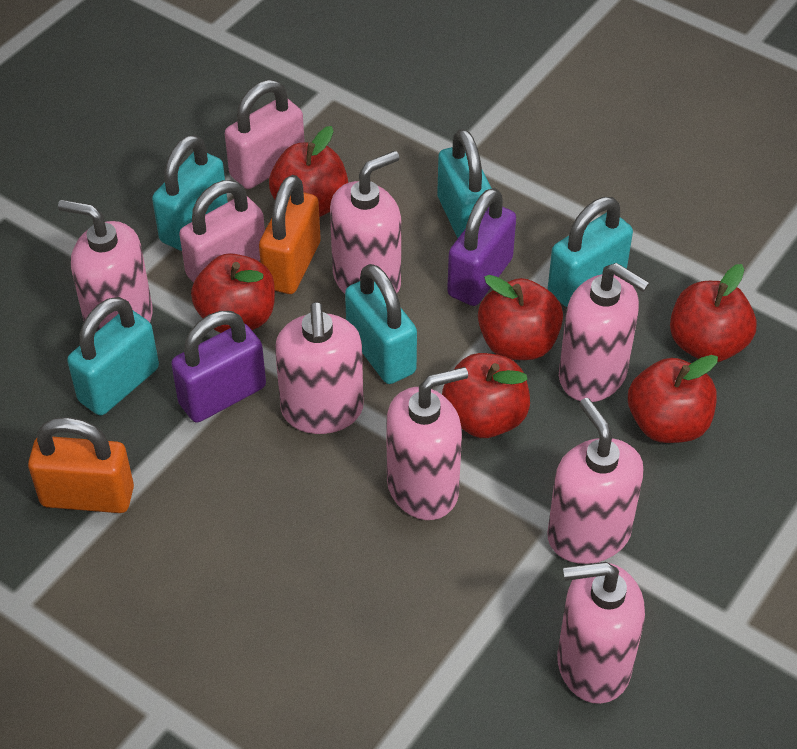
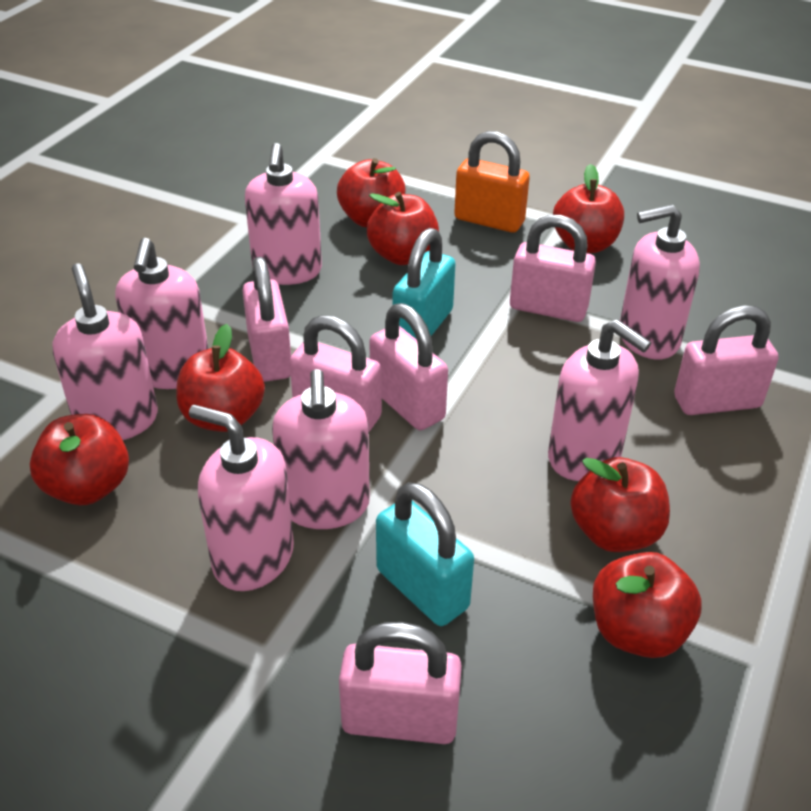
orange padlock: [28,417,134,513] [259,175,321,294] = 2 -> [454,131,530,233] = 1
pink padlock: [179,180,265,283] [225,80,305,189] = 2 -> [242,257,291,382] [289,315,382,432] [339,622,462,744] [369,303,448,430] [510,215,596,322] [674,305,779,415] = 6
purple padlock: [171,311,266,423] [447,188,516,306] = 2 -> none = 0
red apple: [191,253,275,333] [269,126,348,217] [442,353,530,438] [478,275,563,360] [628,355,718,443] [670,264,757,362] = 6 -> [30,414,129,505] [176,324,265,432] [337,158,405,228] [367,192,439,265] [553,164,624,253] [570,457,670,552] [593,552,702,658] = 7
turquoise padlock: [67,297,159,416] [152,135,228,251] [345,264,417,384] [437,129,492,238] [548,197,633,307] = 5 -> [376,482,474,626] [393,228,456,339] = 2

